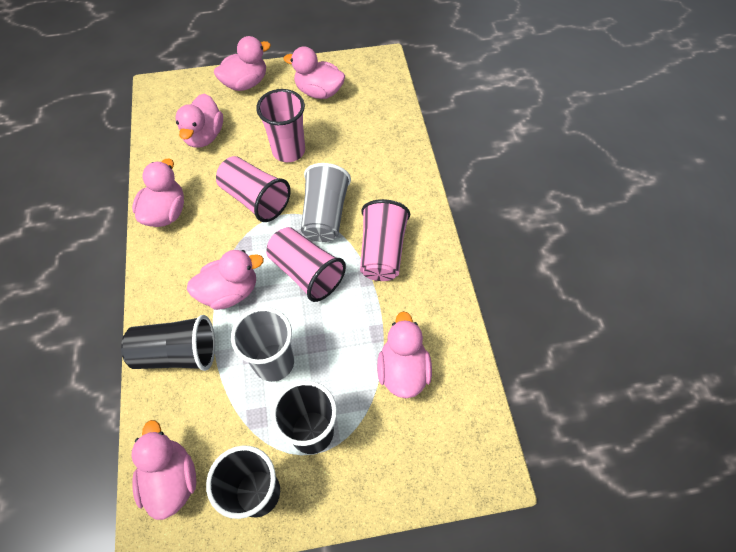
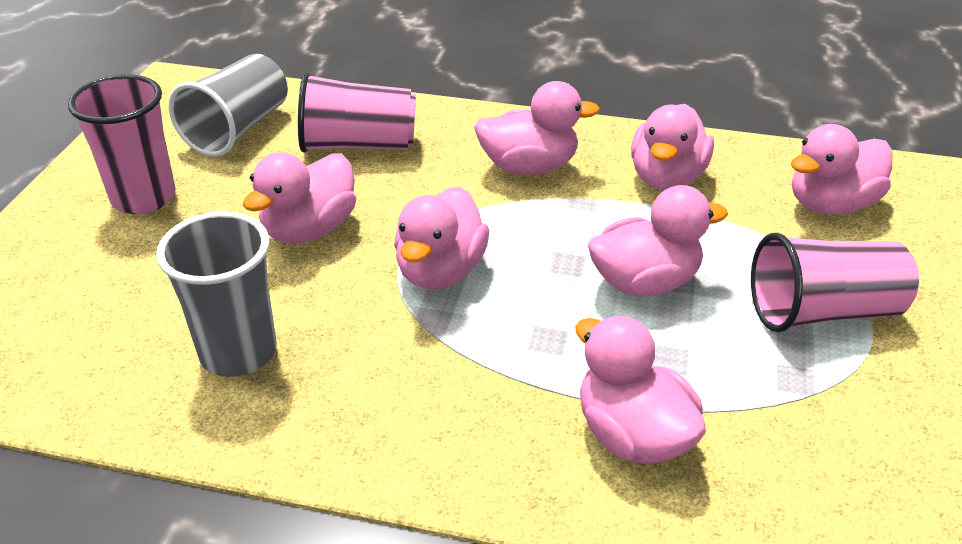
black cup: [121,315,215,371] [206,445,280,519] [271,381,337,454] = 3 -> none = 0
pink cup: [216,156,291,222] [256,89,305,162] [266,227,346,302] [360,199,410,281] = 4 -> [68,74,176,214] [298,72,416,153] [751,233,919,332] = 3

